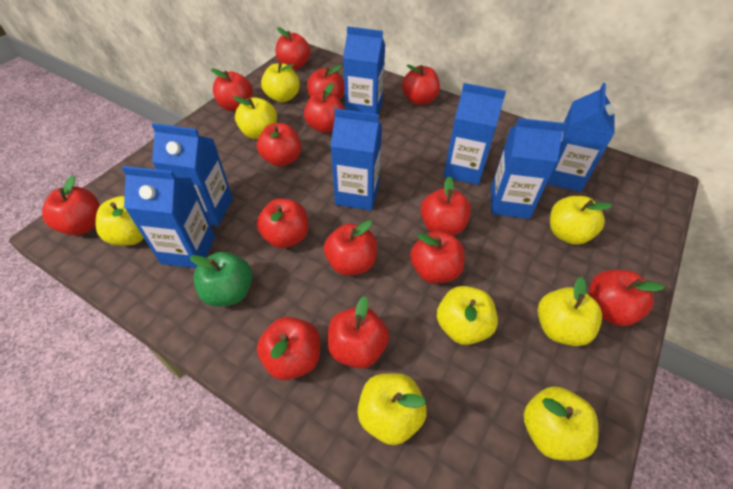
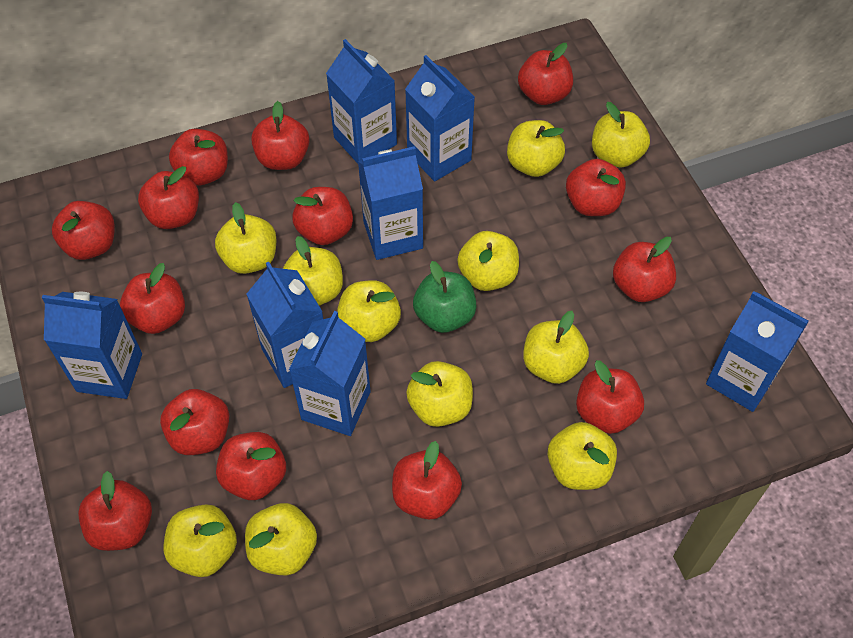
yellow apple: [96,196,144,245] [233,96,277,139] [261,63,300,102] [357,373,427,445] [437,286,498,345] [524,386,598,460] [538,277,602,346] [550,196,612,245] = 8 -> [164,504,237,577] [215,202,277,274] [245,503,317,575] [283,236,343,306] [337,280,401,342] [406,361,473,427] [457,231,519,291] [507,120,565,177] [523,311,589,384] [548,422,617,490] [592,102,650,168] = 11

